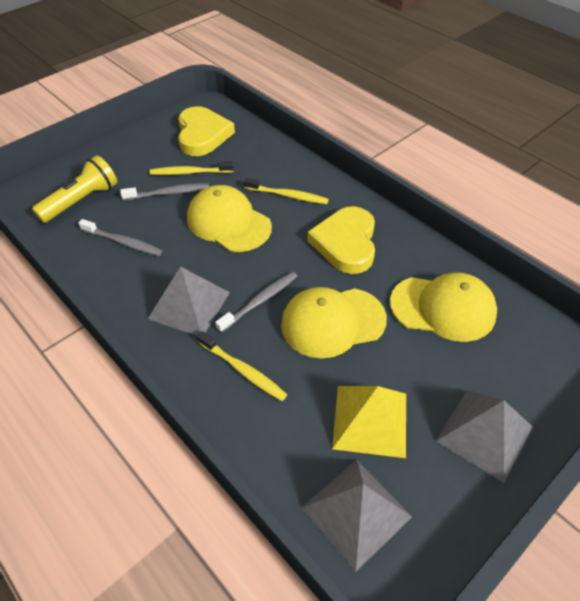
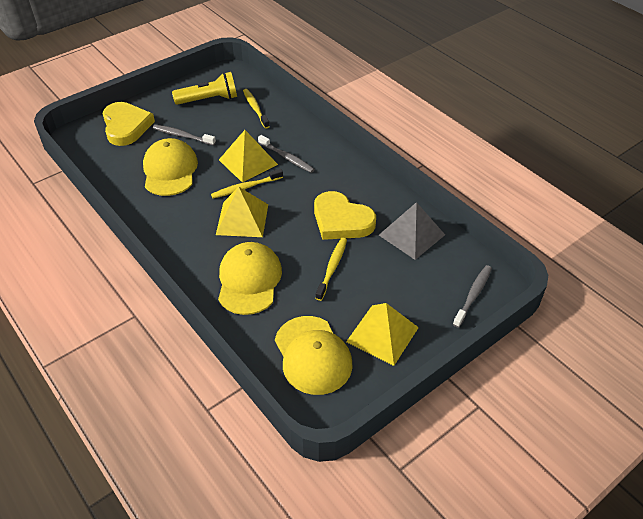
grey pyramid: [148,267,230,336] [301,460,412,572] [436,390,533,483] = 3 -> [379,202,445,260] = 1
yellow pyramid: [332,386,406,458] = 1 -> [216,187,268,237] [219,130,278,182] [346,303,419,366] = 3

